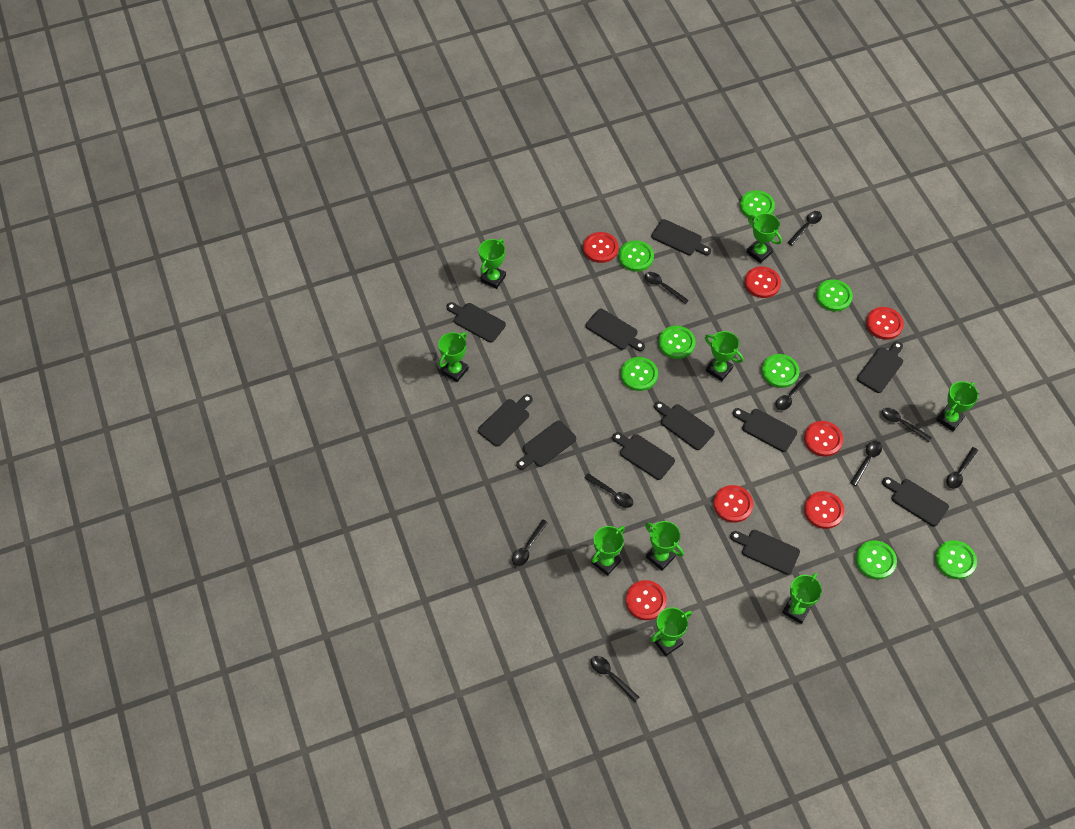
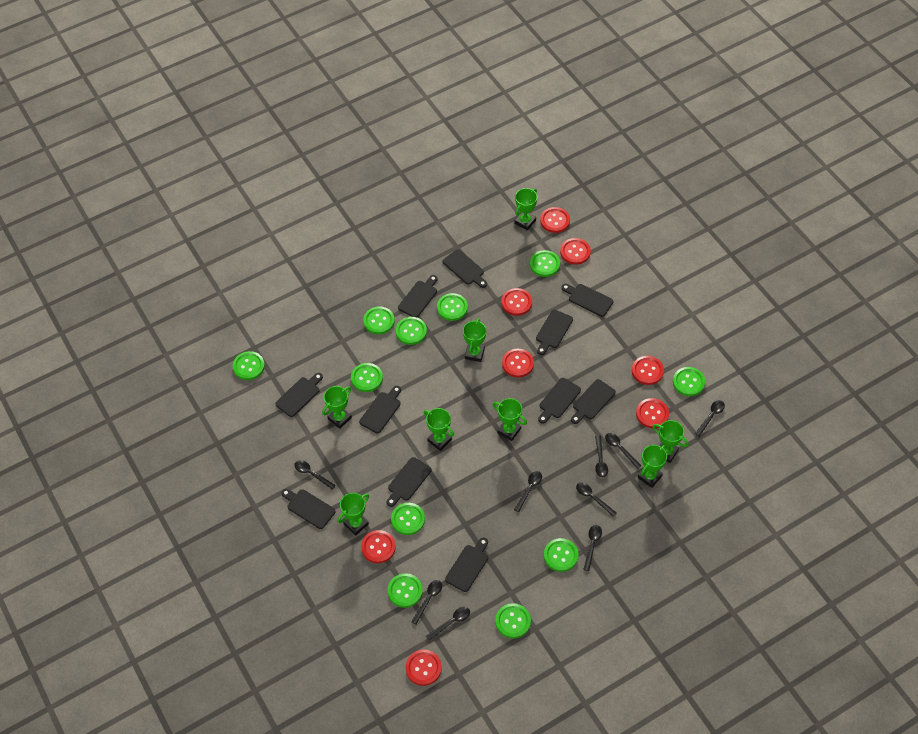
green button: [618,240,654,271] [621,357,658,391] [659,326,696,359] [740,190,775,220] [762,354,800,388] [816,279,853,311] [855,540,897,579] [935,540,977,579] = 8 -> [233,351,265,380] [351,363,383,392] [363,307,395,334] [388,573,423,608] [391,503,425,535] [395,317,427,345] [437,293,468,321] [495,603,531,638] [530,250,560,277] [544,538,579,572] [673,367,705,396] = 11
green trophy: [438,332,469,382] [479,239,506,289] [591,526,625,576] [645,521,684,571] [651,607,692,656] [705,331,743,381] [746,213,782,263] [782,573,822,624] [936,381,979,431] = 9 -> [322,386,352,429] [337,493,369,536] [424,408,454,451] [463,318,486,362] [493,398,527,441] [514,188,537,230] [638,445,667,488] [652,420,689,463] = 8
red button: [583,232,618,263] [626,580,667,620] [713,485,753,523] [745,266,781,298] [804,421,843,457] [804,491,845,529] [866,307,904,340] = 7 -> [361,530,396,563] [405,650,442,686] [501,288,532,316] [502,349,534,377] [540,207,570,233] [560,238,591,265] [632,356,664,385] [636,398,669,428] = 8

